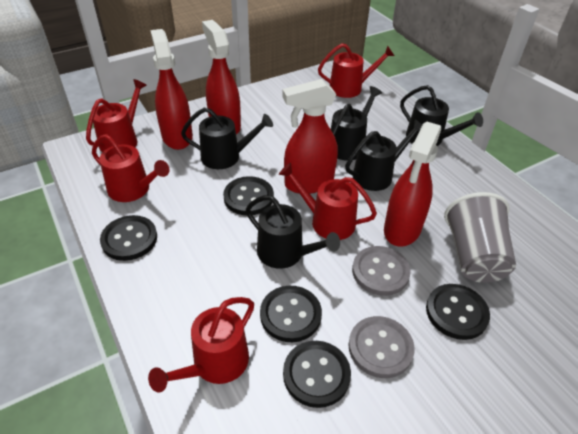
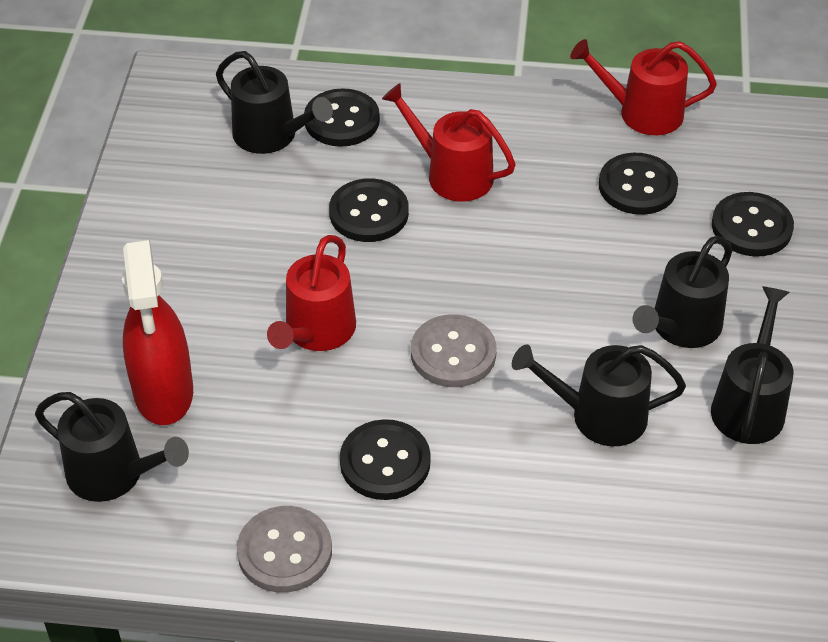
grey cup: [444,192,516,283] = 1 -> none = 0
red spray bottle: [150,29,193,150] [202,20,241,134] [282,79,338,194] [384,122,441,247] = 4 -> [122,240,193,425] = 1
red watering can: [86,79,147,152] [92,134,170,202] [148,297,254,392] [279,163,377,240] [318,43,395,98] = 5 -> [267,235,356,351] [382,83,516,201] [570,39,717,135] = 3

